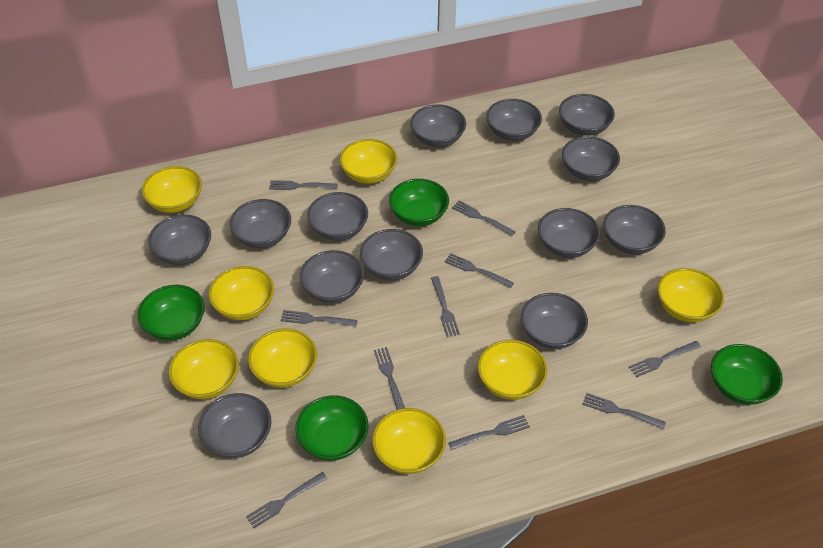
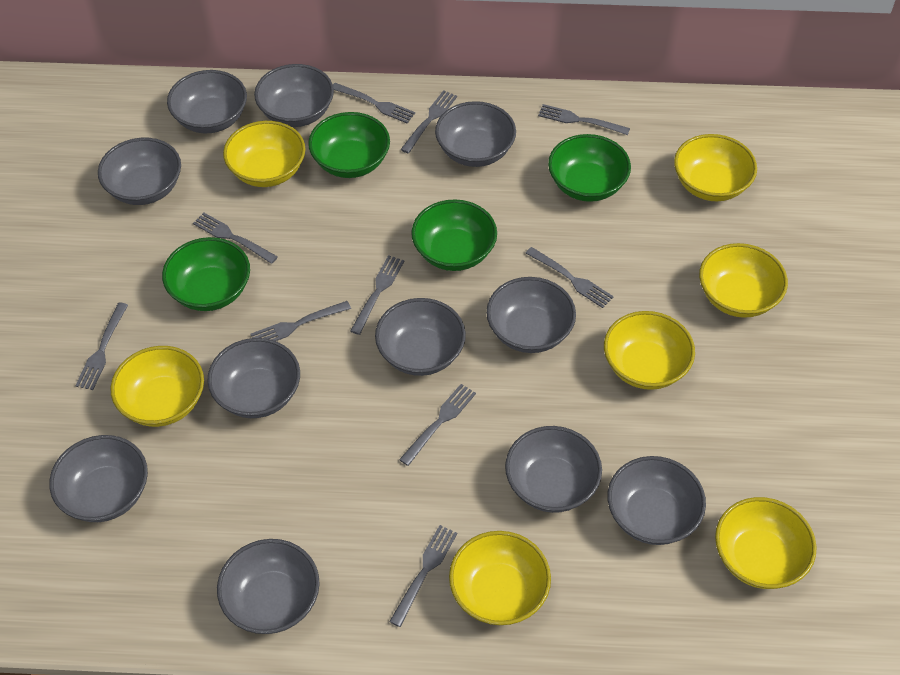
grey bowl: [148,215,211,265] [198,393,271,458] [230,199,291,248] [300,250,364,303] [307,192,368,241] [360,229,423,280] [410,104,466,147] [486,99,542,141] [521,293,588,349] [538,208,600,258] [559,94,615,136] [562,136,620,181] [603,205,666,254] = 13 -> [49,435,148,522] [98,138,181,205] [167,70,247,133] [207,338,300,418] [217,539,320,634] [254,64,334,127] [375,298,466,376] [435,101,516,167] [486,277,576,353] [505,426,602,513] [607,456,706,545] = 11
yellow bowl: [142,166,202,213] [169,339,239,399] [209,266,274,320] [248,328,317,388] [339,139,397,184] [372,408,446,474] [477,340,547,400] [657,268,724,322] = 8 -> [110,346,204,427] [223,121,306,187] [449,531,551,625] [604,311,695,390] [674,134,757,201] [699,243,788,318] [715,497,817,589] = 7

